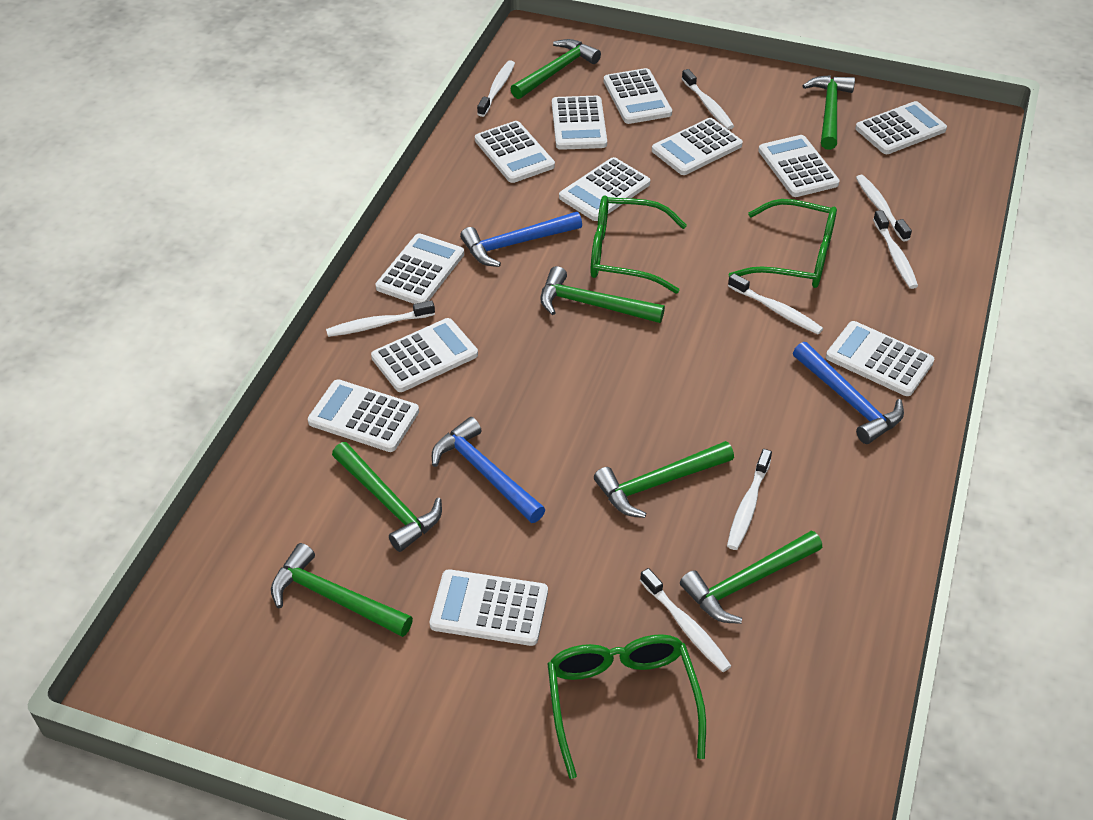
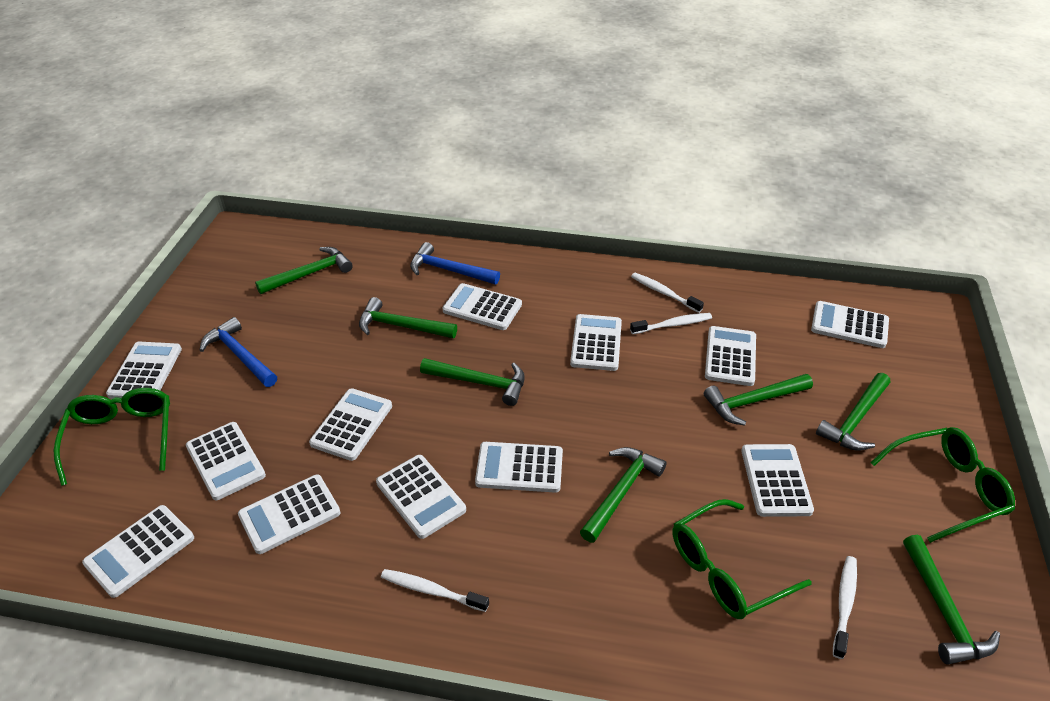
blue hammer: [432,417,545,523] [460,212,582,267] [793,342,904,444] = 3 -> [199,317,277,387] [410,242,500,285] = 2
white toothbrush: [326,301,435,337] [477,60,515,117] [640,568,731,672] [682,69,734,130] [727,449,772,550] [728,273,823,334] [856,175,912,242] [873,210,918,289] = 8 -> [381,569,489,612] [630,313,712,334] [631,273,704,313] [833,556,857,659] = 4

